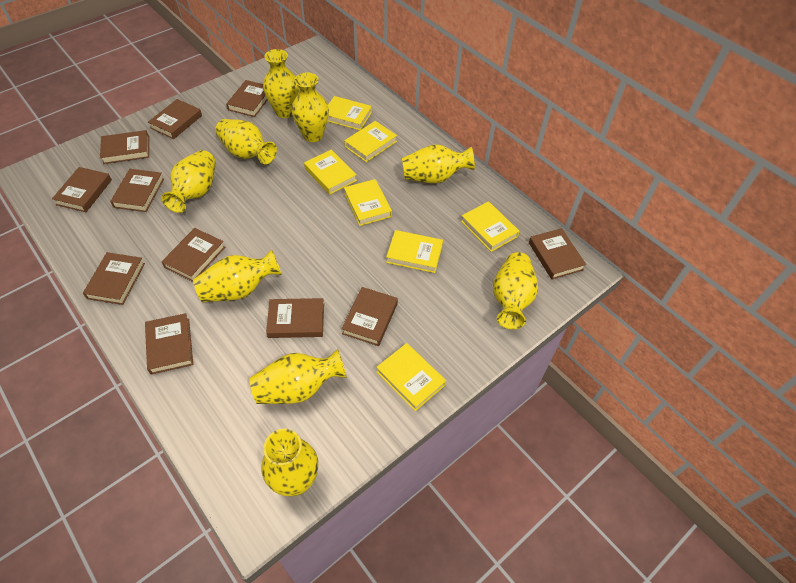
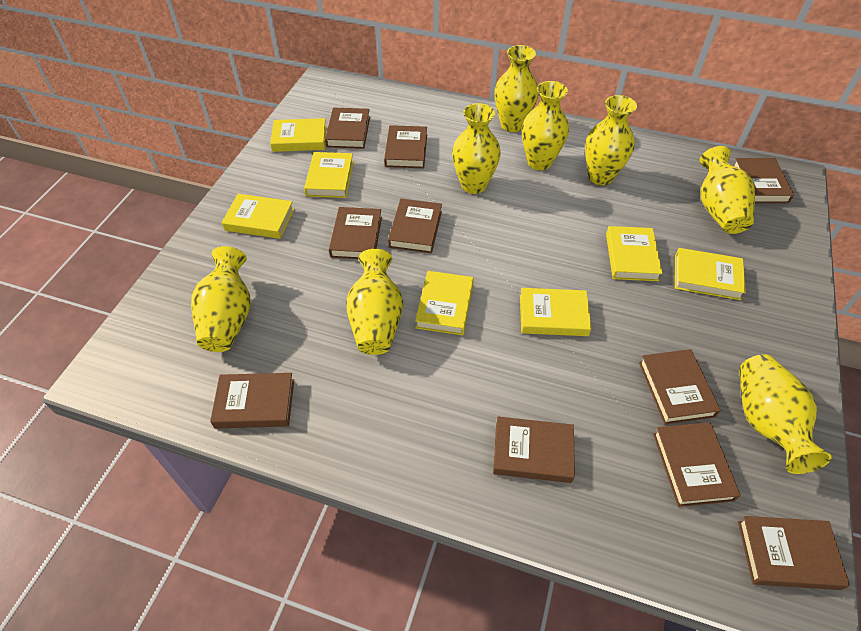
brown book: [52,167,112,212] [83,252,145,305] [100,130,149,164] [110,169,164,212] [145,313,193,375] [148,99,202,139] [161,228,225,282] [226,80,268,117] [266,298,324,338] [341,287,398,346] [529,228,586,280] = 11 -> [210,373,294,429] [325,108,370,149] [329,207,382,259] [384,125,427,168] [388,199,442,253] [493,417,575,483] [639,349,721,424] [653,422,741,507] [732,158,794,203] [738,516,850,590] = 10
yellow vase: [161,150,216,213] [193,250,282,302] [215,119,277,164] [249,349,347,404] [261,429,318,496] [263,49,299,118] [292,73,329,142] [402,145,475,183] [493,252,538,329] = 9 -> [191,246,251,352] [346,249,403,355] [452,103,501,194] [495,45,539,132] [522,81,569,170] [585,95,637,185] [699,146,755,234] [739,354,832,474] = 8

